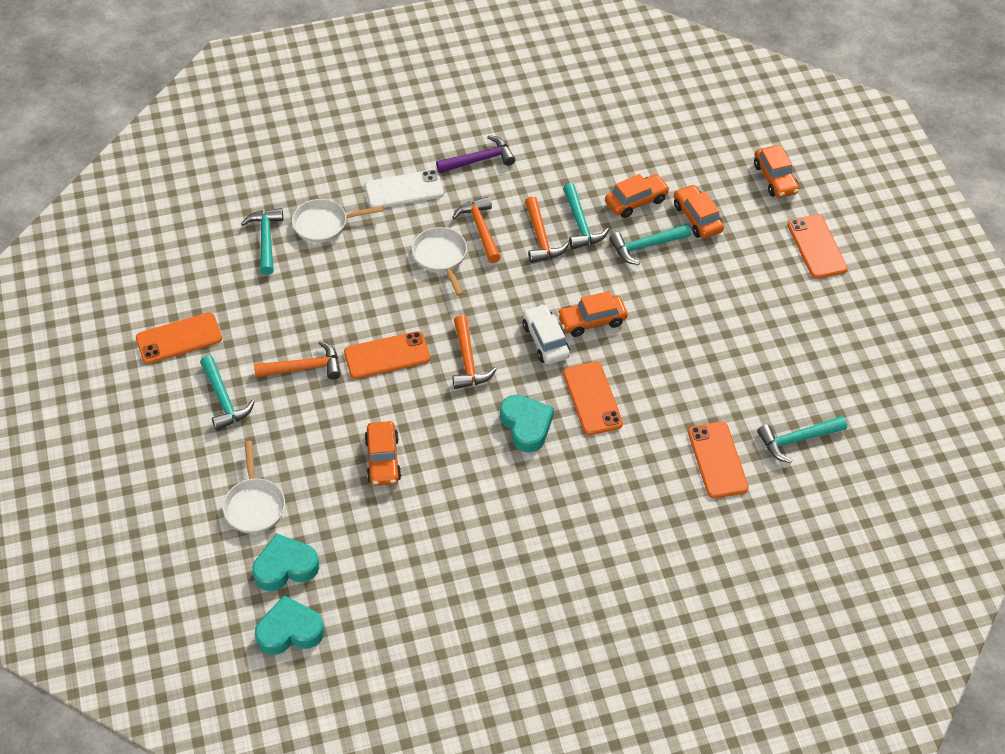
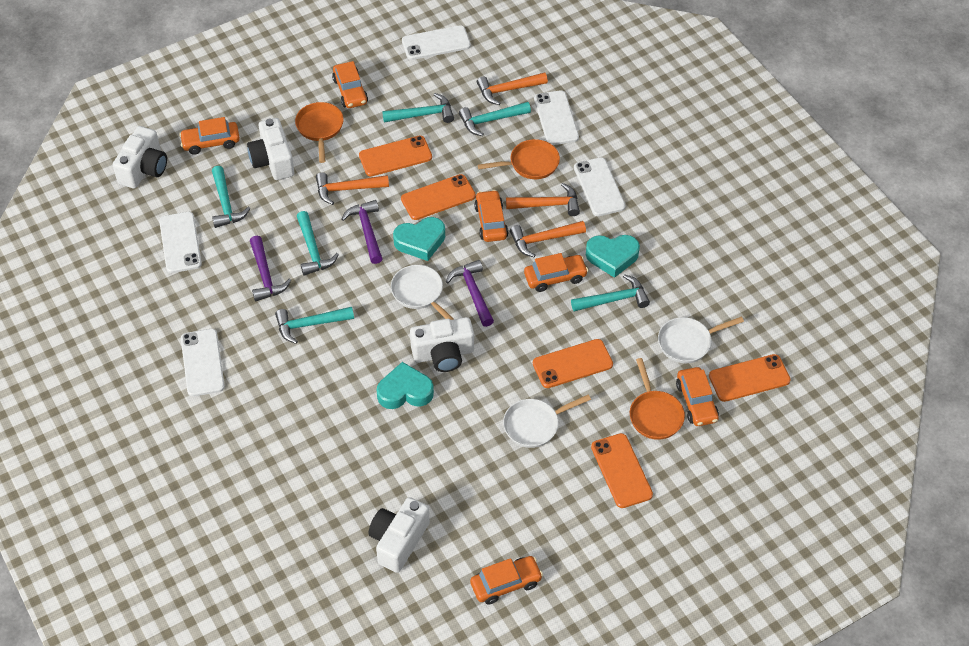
orange car: [364,421,401,486] [557,291,628,337] [605,174,670,218] [674,184,724,238] [754,145,799,198] = 5 -> [179,117,240,155] [332,61,368,108] [470,556,543,604] [474,190,508,242] [524,253,588,292] [676,367,719,426] = 6
orange pan: none = 0 -> [295,102,344,163] [478,139,560,179] [630,358,685,440] = 3
purple hammer: [436,135,515,173] = 1 -> [250,236,291,301] [341,200,383,264] [446,260,494,327] = 3
turquoise hammer: [200,356,254,431] [241,208,283,275] [563,183,609,249] [609,224,691,265] [757,416,847,463] = 5 -> [212,166,250,228] [275,307,354,344] [297,211,339,276] [382,93,454,123] [459,102,531,136] [571,274,650,311] = 6
white camera: none = 0 -> [113,126,167,189] [247,118,294,180] [369,497,430,573] [410,317,474,372] = 4
white car: [523,304,570,365] = 1 -> none = 0
white phone: [365,170,444,208] = 1 -> [159,212,202,273] [181,329,225,397] [402,25,471,60] [534,90,579,145] [574,157,626,216] = 5

